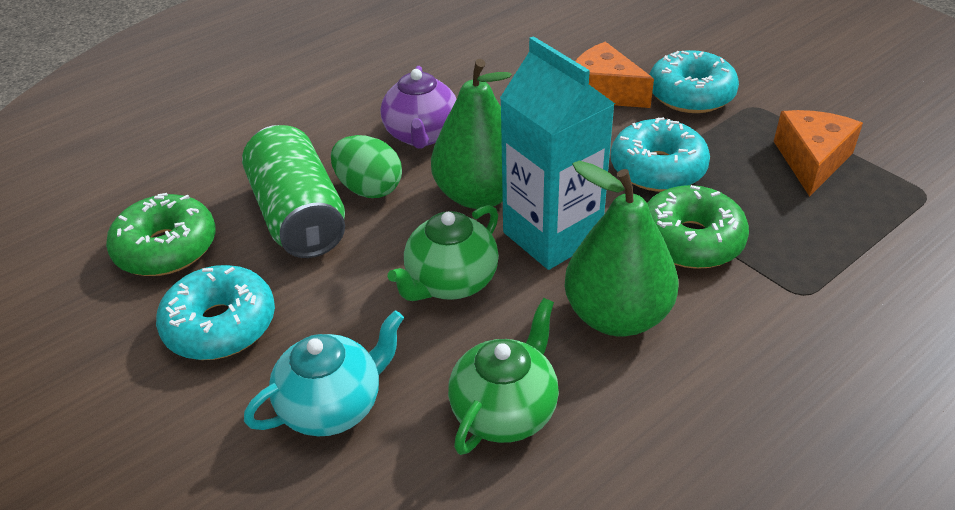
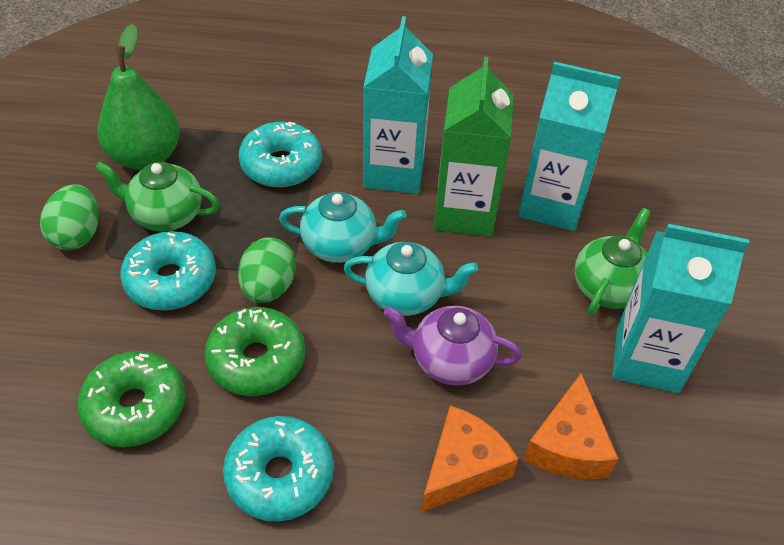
green can: [242,125,345,258] = 1 -> none = 0
green carton: none = 0 -> [434,57,513,237] = 1
green egg: [331,135,402,198] = 1 -> [40,184,99,250] [238,237,296,303] = 2
green pear: [431,59,512,209] [564,161,679,336] = 2 -> [98,24,180,170] = 1
turquoise carton: [500,36,615,270] = 1 -> [363,16,433,194] [518,62,621,231] [612,224,749,393] = 3
turquoise teapot: [244,311,404,436] = 1 -> [279,192,406,263] [343,242,478,316] = 2

